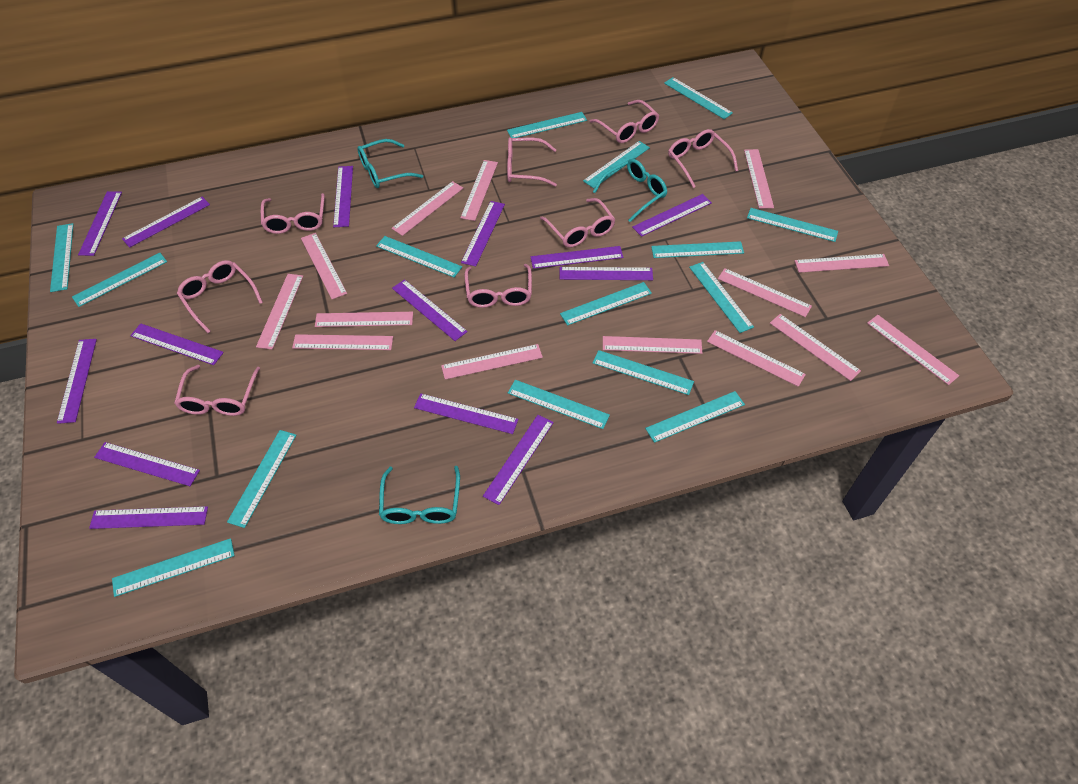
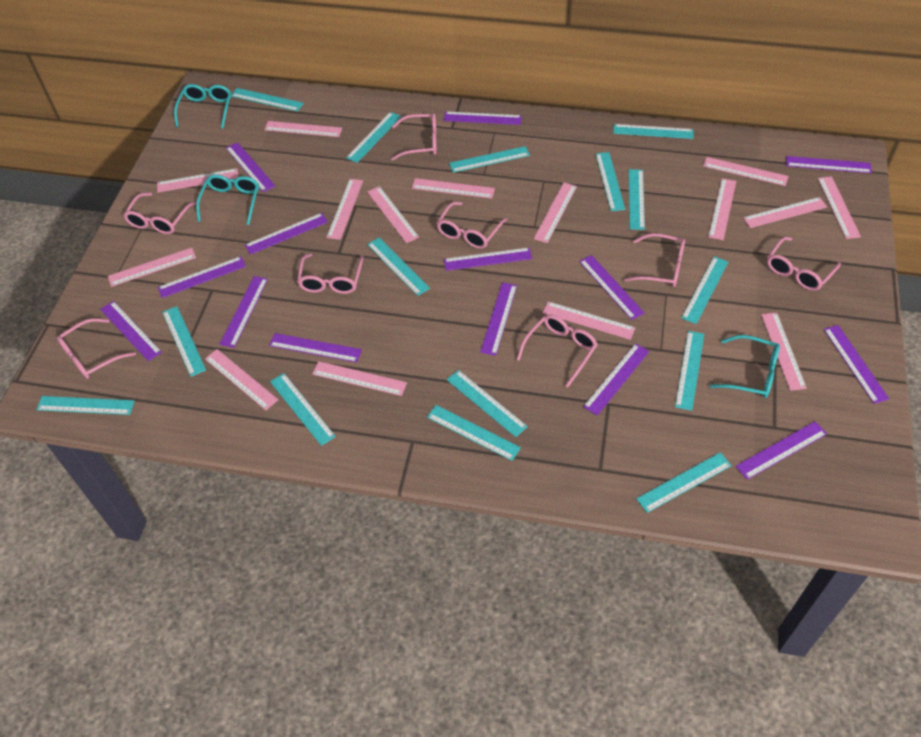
pink ruler: [256,274,303,350] [292,334,393,350] [301,233,347,299] [315,312,413,327] [392,181,463,236] [441,344,543,380] [460,160,498,221] [603,336,702,354] [707,330,806,387] [718,268,812,317] [744,149,774,209] [770,314,861,381] [795,254,889,273] [867,315,959,385] = 14 -> [108,248,196,287] [157,168,239,192] [205,349,278,410] [264,121,342,137] [312,361,407,396] [326,179,363,240] [367,186,419,243] [412,178,495,199] [534,182,577,243] [543,301,636,340] [703,157,788,186] [708,178,736,240] [743,197,827,228] [761,312,807,391] [818,176,861,239] = 15

